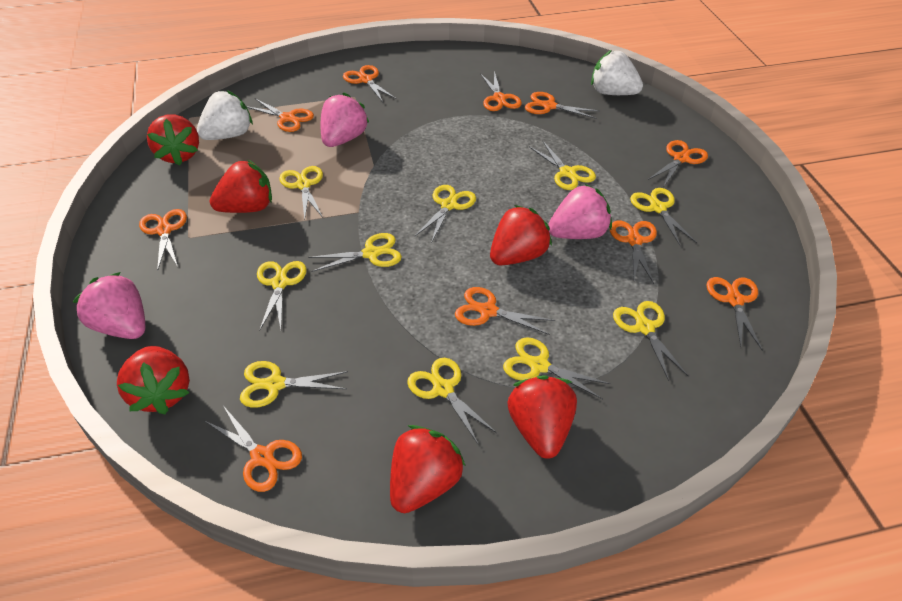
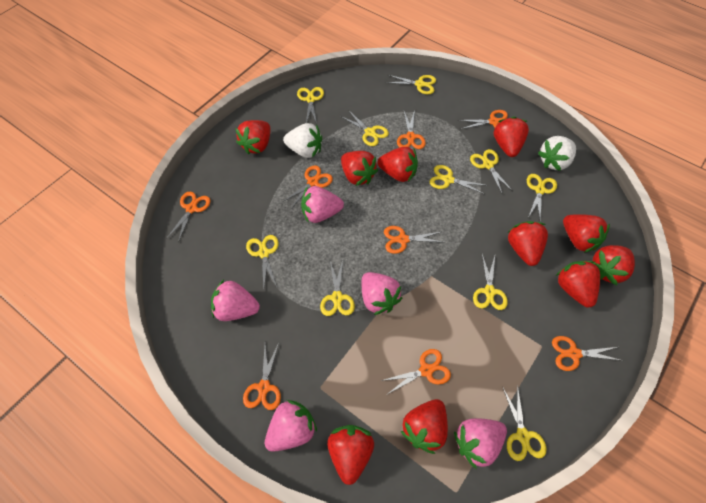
orange scissors: [139,209,187,271] [205,407,302,492] [246,98,314,132] [343,65,396,102] [455,287,555,335] [480,71,522,111] [525,92,599,119] [610,221,657,284] [648,140,708,186] [706,277,763,351] = 10 -> [166,192,211,242] [243,343,281,410] [282,165,333,209] [381,349,451,395] [384,226,443,254] [397,110,426,149] [458,110,508,129] [552,336,623,371] = 8
pink strawberry: [73,272,145,339] [321,93,369,147] [548,184,612,239] = 3 -> [211,280,260,321] [265,400,317,452] [301,186,344,223] [362,272,402,315] [454,418,507,469] = 5
red strawberry: [117,346,190,414] [147,114,199,166] [210,160,272,213] [390,425,466,513] [490,205,552,266] [507,375,577,459] = 6 -> [236,120,271,154] [327,425,374,485] [341,151,378,186] [377,147,418,182] [401,399,448,454] [494,117,529,157] [507,221,548,266] [556,261,600,308] [563,214,610,253] [593,245,635,285] = 10

